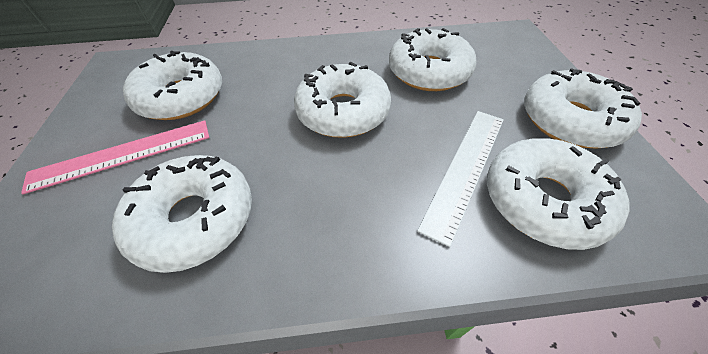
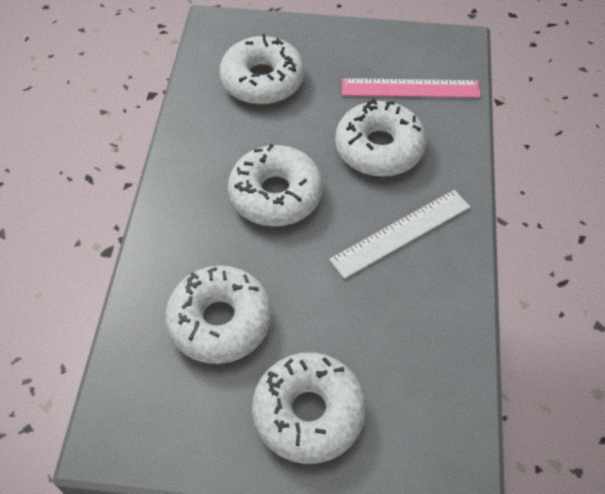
white donut: [112,155,252,273] [123,51,222,120] [294,62,391,138] [389,28,477,91] [487,138,629,250] [524,68,642,149] = 6 -> [165,266,272,364] [219,34,304,104] [228,144,323,226] [252,352,366,464] [335,99,426,177] = 5

